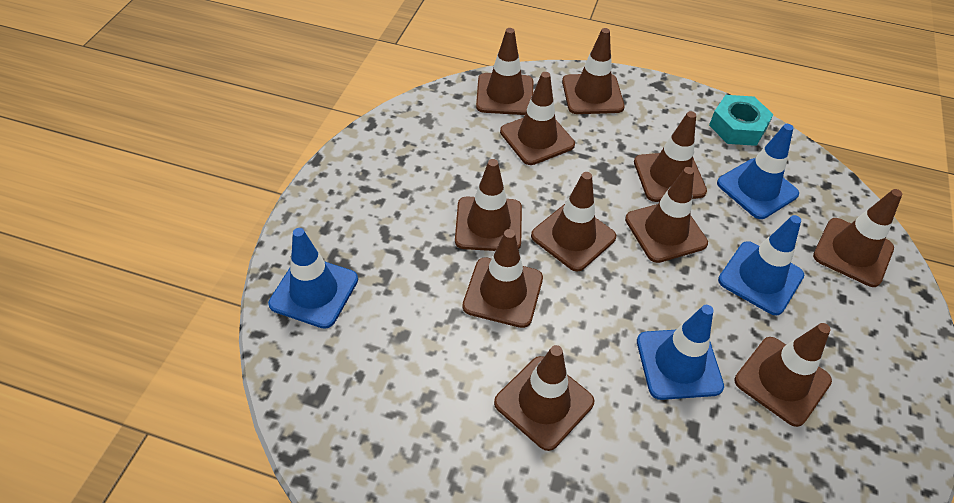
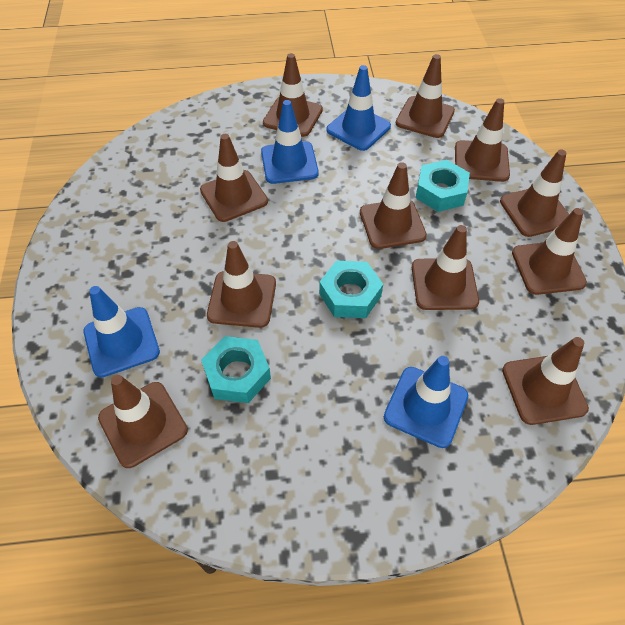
turquoise nut: [709,95,774,146] = 1 -> [201,336,271,403] [319,261,383,318] [416,160,470,212] = 3

